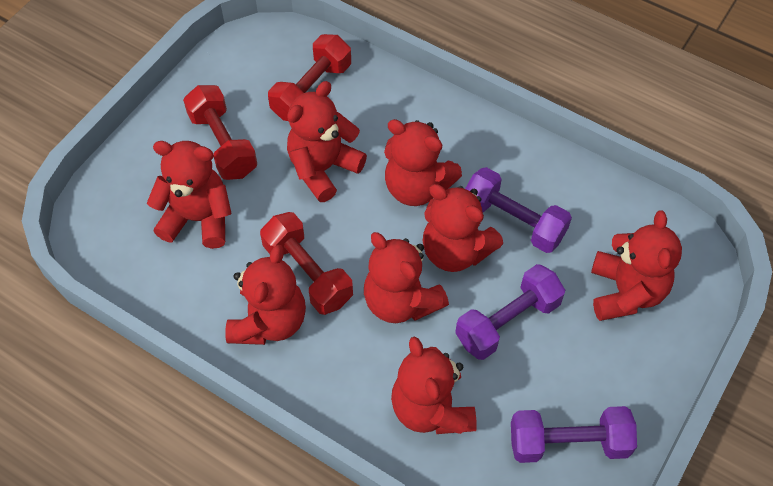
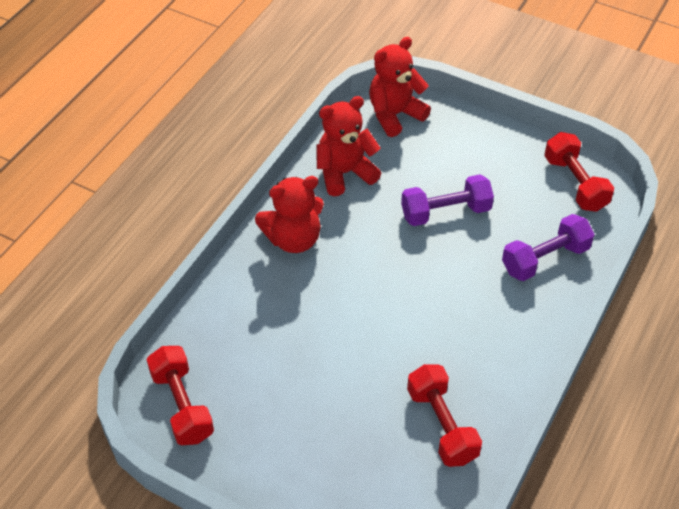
purple dumbbell: [455,264,565,360] [465,167,572,253] [511,406,637,463] = 3 -> [401,174,494,226] [502,214,595,281] = 2
red teddy bear: [147,141,232,249] [225,245,306,345] [287,81,367,202] [364,232,449,323] [384,119,462,206] [391,336,477,434] [423,184,503,272] [591,210,682,321] = 8 -> [255,176,324,253] [317,96,381,196] [369,37,431,137] = 3

